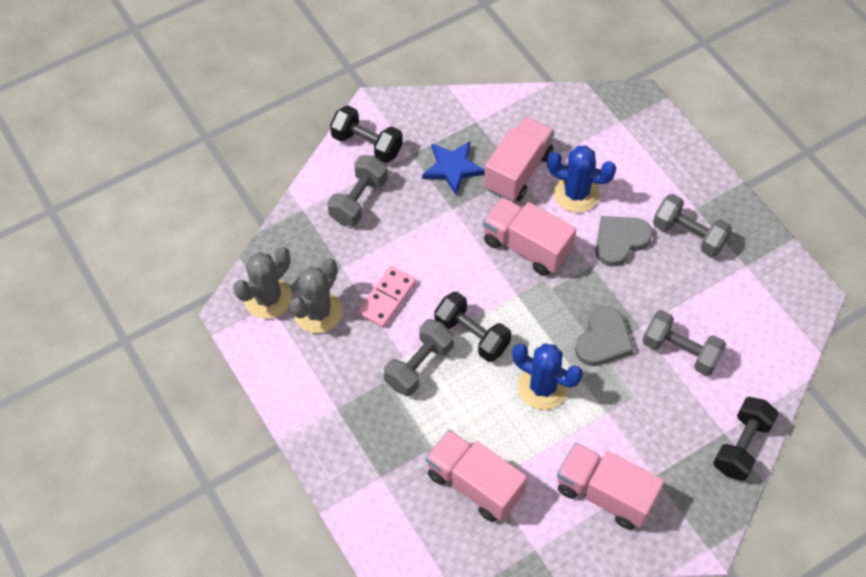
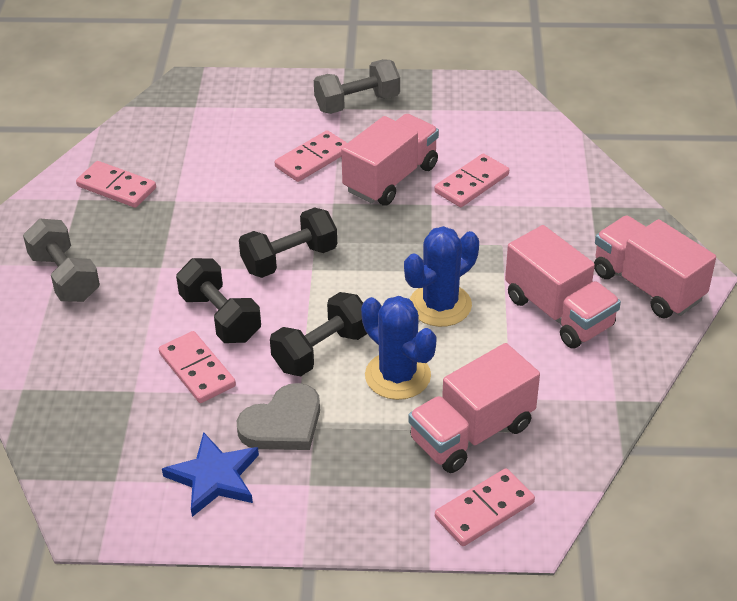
grey cactus: [233,247,292,319] [290,259,342,333] = 2 -> none = 0
grey dumbbell: [327,155,388,226] [384,319,454,396] [643,310,726,376] [653,194,732,257] = 4 -> [23,219,100,302] [314,59,400,114] = 2
grey heart: [575,306,634,366] [595,216,653,266] = 2 -> [237,383,320,450] = 1
pink domino: [358,266,416,328] = 1 -> [76,161,156,208] [159,331,236,403] [275,130,347,182] [435,154,509,207] [435,468,535,546] = 5

